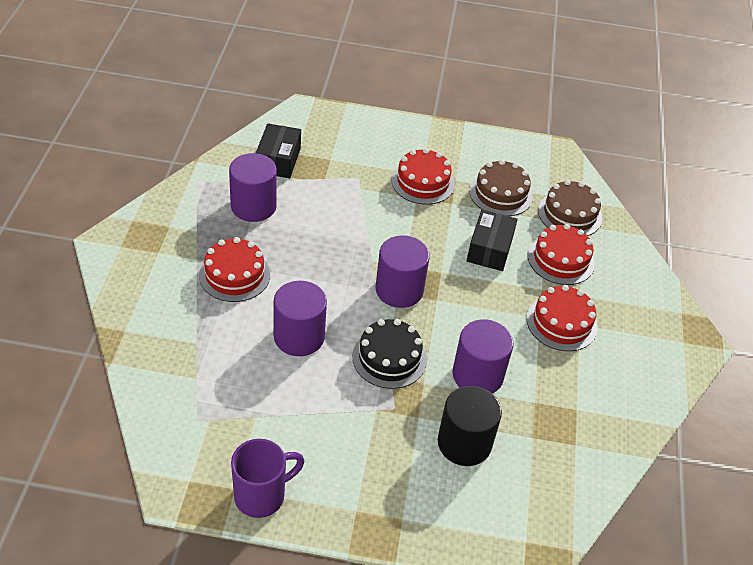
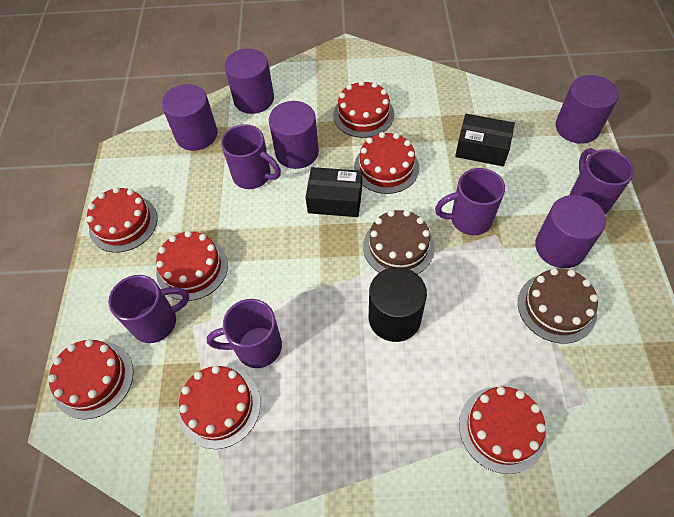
black cake: [352,319,427,389] = 1 -> none = 0
purple cylinder: [229,153,277,222] [274,281,327,356] [376,235,430,308] [453,319,514,393] = 4 -> [161,84,218,151] [224,49,274,114] [269,101,319,169] [535,195,606,268] [556,75,619,144] = 5
purple mug: [231,439,305,518] = 1 -> [108,275,189,343] [207,299,282,368] [221,124,281,189] [435,168,505,235] [570,148,634,214] = 5
red cake: [199,237,270,302] [391,148,455,205] [527,285,598,351] [528,224,595,285] = 4 -> [48,339,134,419] [87,187,158,253] [156,231,228,301] [178,366,261,449] [333,80,394,138] [354,132,419,194] [459,387,547,474] = 7

